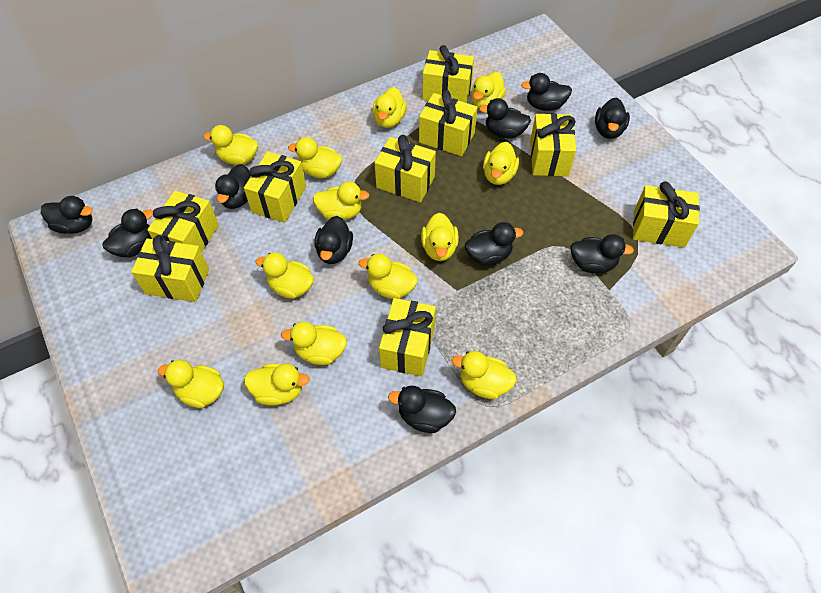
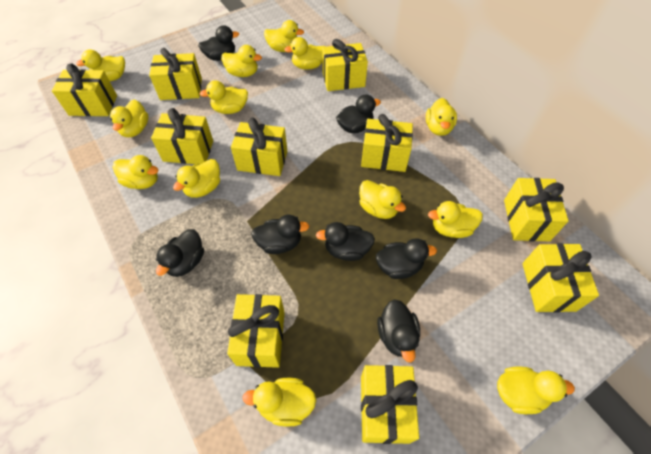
black duck: [41,196,93,234] [102,208,153,257] [215,164,251,209] [314,216,353,264] [388,386,456,433] [465,222,523,266] [479,98,531,139] [521,73,572,111] [570,234,634,273] [595,97,630,139] = 10 -> [156,229,204,277] [198,25,239,61] [251,215,309,254] [316,222,375,261] [336,94,381,133] [376,238,437,279] [377,299,420,363] = 7
yellow gift: [131,235,209,302] [147,191,219,252] [244,152,306,223] [375,135,436,202] [379,298,436,376] [419,90,478,156] [422,45,474,103] [530,113,576,176] [633,181,700,248] = 9 -> [52,63,117,116] [149,48,202,100] [151,108,213,164] [227,294,285,368] [231,118,287,176] [322,39,368,91] [361,114,413,172] [361,365,419,444] [504,178,569,241] [522,243,599,312] = 10

